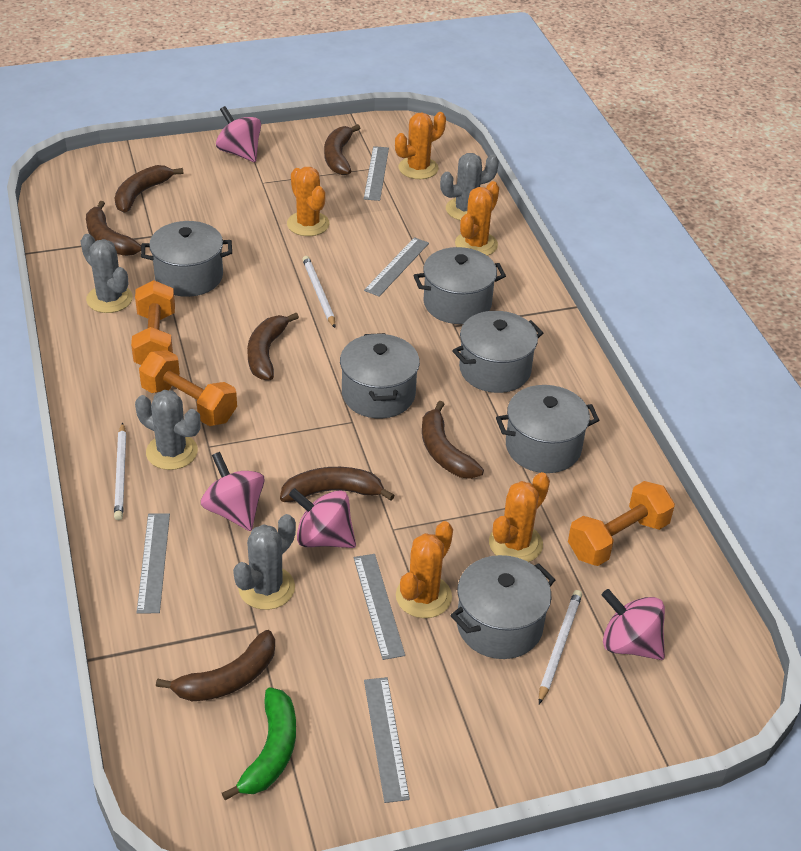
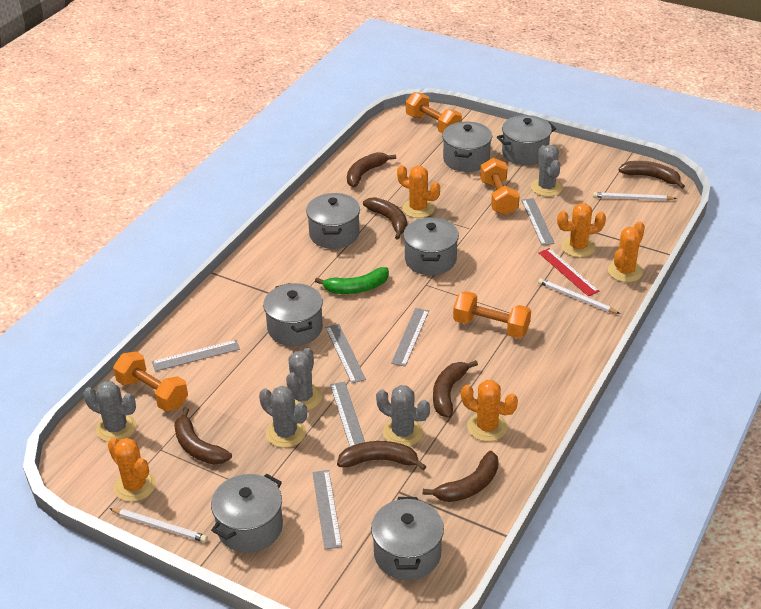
grey cactus: [81,234,133,313] [135,390,201,470] [233,514,296,610] [440,153,499,221] = 4 -> [83,381,136,442] [259,386,307,448] [286,348,322,410] [376,385,430,446] [531,145,563,197] = 5
grey pot: [141,221,232,297] [340,333,420,418] [413,247,506,324] [450,555,555,659] [452,311,543,393] [496,385,599,473] = 6 -> [211,474,283,553] [263,283,323,346] [306,193,360,249] [371,497,444,580] [403,217,459,275] [442,121,492,172] [497,115,556,165] = 7
grey ruler: [137,513,170,614] [354,554,405,660] [364,146,389,201] [364,237,429,297] [364,677,410,803] = 5 -> [152,340,240,372] [312,470,342,550] [325,324,366,383] [330,382,365,447] [391,308,429,367] [521,198,555,245] = 6
orange dumbbell: [131,280,175,365] [139,350,237,426] [568,481,675,566] = 3 -> [113,351,188,411] [406,92,462,133] [453,291,531,338] [480,158,520,215] = 4
pink spinning top: [201,452,265,531] [216,106,261,162] [289,488,356,548] [602,589,665,660] = 4 -> none = 0
red ruler: none = 0 -> [539,248,599,296] = 1

